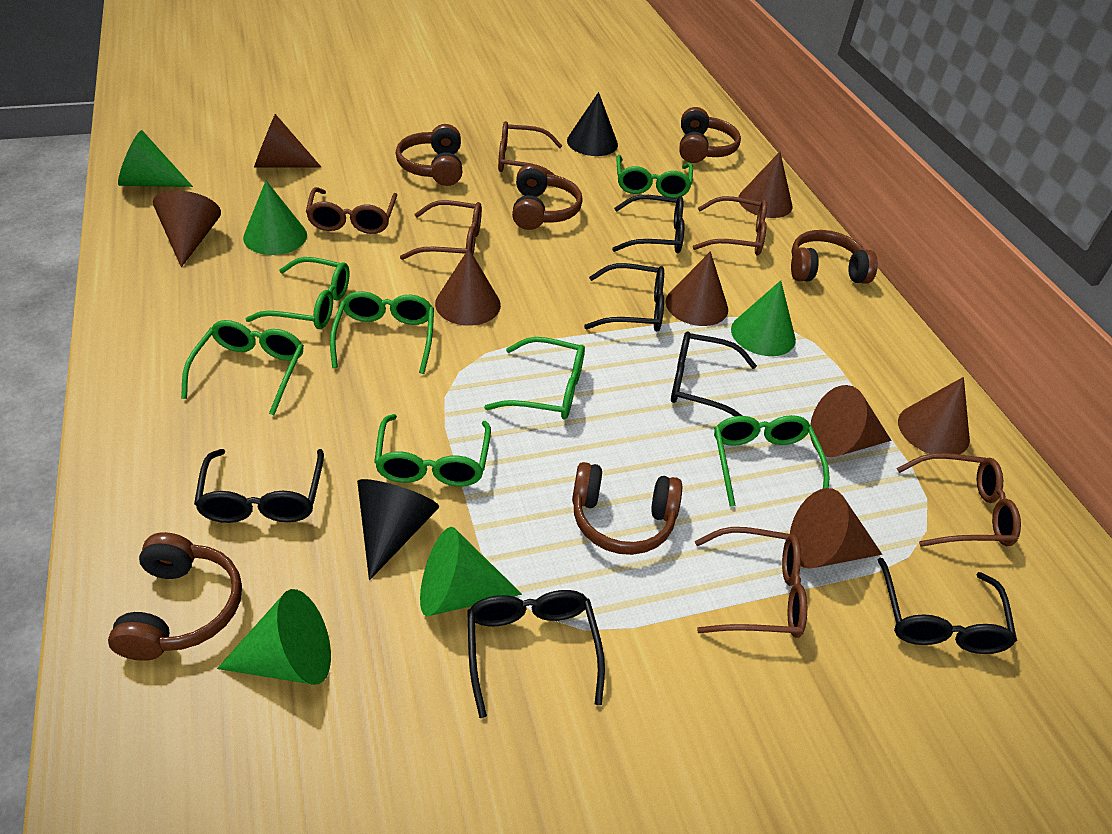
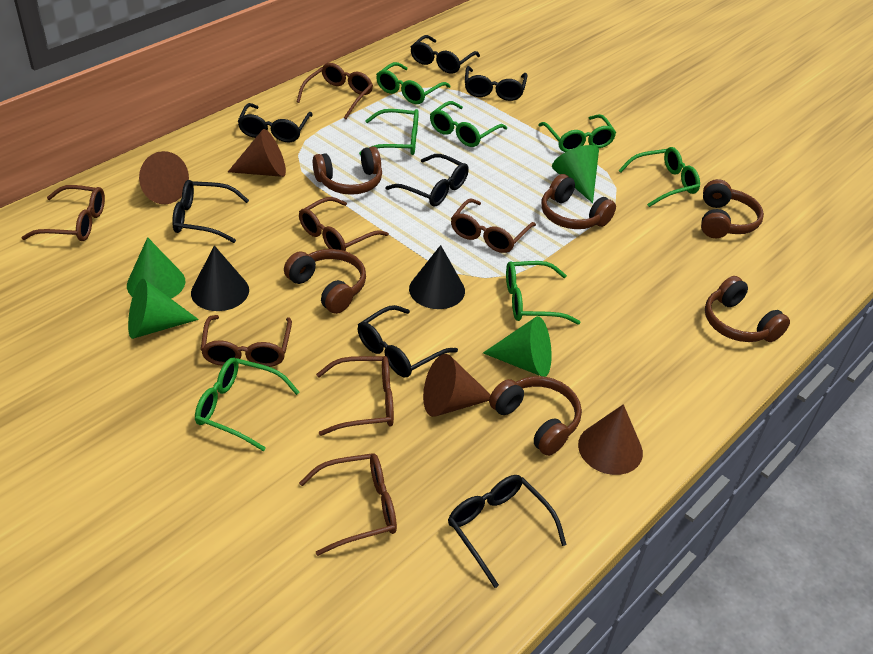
black glasses: [194,449,324,523] [467,590,605,718] [584,263,664,332] [612,195,685,253] [671,331,757,416] [878,558,1017,654] = 6 -> [172,180,249,243] [237,103,313,142] [358,305,458,377] [386,154,469,207] [411,35,480,74] [448,475,567,588] [465,66,528,101] = 7
brown cone: [153,190,221,267] [254,114,321,167] [435,248,501,326] [666,251,728,326] [738,152,792,218] [790,488,882,568] [810,385,892,457] [898,377,970,454] = 8 -> [139,151,189,204] [228,129,286,177] [423,354,491,417] [578,404,643,475] = 4
brown glasses: [306,187,397,234] [400,200,482,260] [498,121,563,175] [693,196,767,255] [695,527,807,638] [896,453,1021,547] = 6 -> [21,185,105,241] [201,315,292,367] [297,63,373,119] [299,197,389,251] [299,453,397,556] [316,356,394,436] [451,199,536,253] = 7
green cone: [118,130,193,187] [217,589,331,685] [243,180,307,255] [420,527,522,616] [731,280,796,356] = 5 -> [127,237,185,298] [128,279,199,339] [483,316,552,377] [552,145,599,203] = 4

